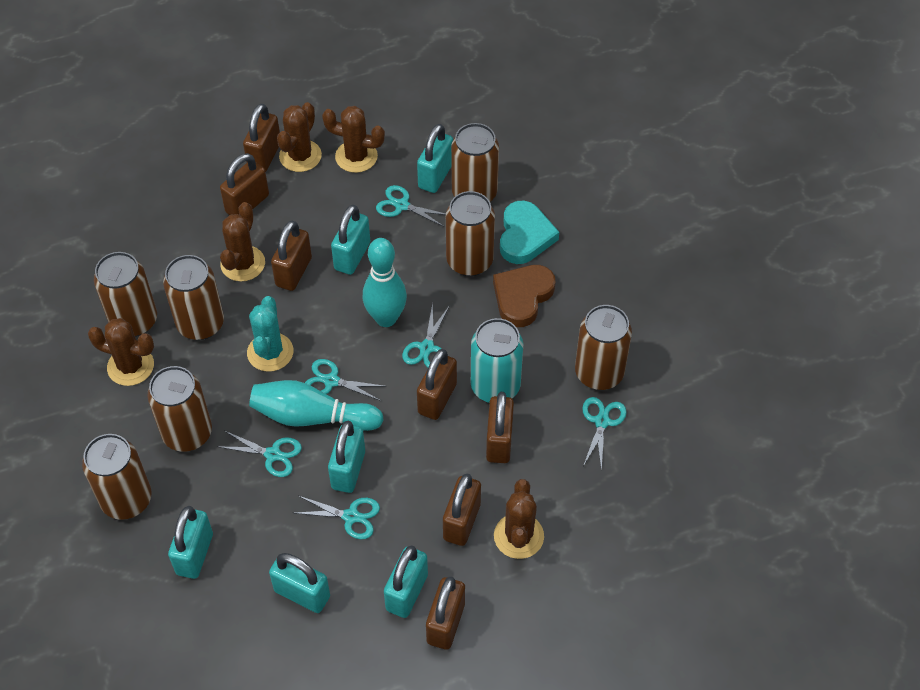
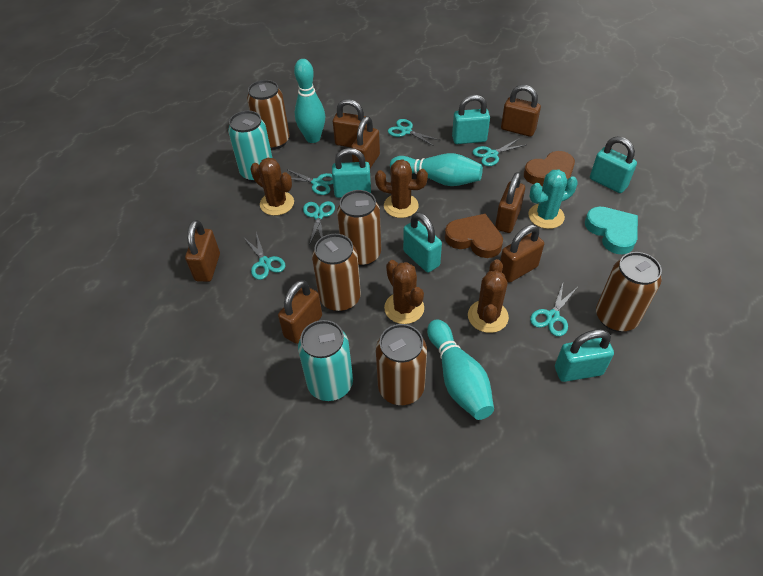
brown cactus: [88,318,154,386] [220,202,265,282] [277,102,322,172] [322,106,385,173] [494,479,544,559] = 5 -> [250,158,294,216] [375,159,428,218] [384,260,424,324] [468,259,509,333] = 4
brown can: [82,434,152,520] [94,252,157,337] [147,366,212,452] [163,255,224,340] [446,191,495,276] [451,123,499,202] [575,305,632,390] = 7 -> [247,80,290,150] [312,234,361,312] [337,190,381,266] [376,324,427,405] [596,252,662,332] = 5
brown heart: [493,265,556,327] = 1 -> [445,214,503,258] [524,151,575,186] = 2
turquoise bowling pin: [249,380,384,431] [363,238,407,327] = 2 -> [294,59,325,143] [390,153,483,186] [427,319,494,420] = 3
turquoise can: [471,318,523,403] = 1 -> [228,111,272,182] [298,320,353,401] = 2
turquoise padlock: [168,506,213,579] [269,553,330,613] [328,421,365,493] [331,205,370,275] [384,546,428,618] [417,124,453,193] = 6 -> [332,148,371,198] [403,212,442,273] [452,95,490,144] [555,329,614,382] [590,136,637,193] = 5

